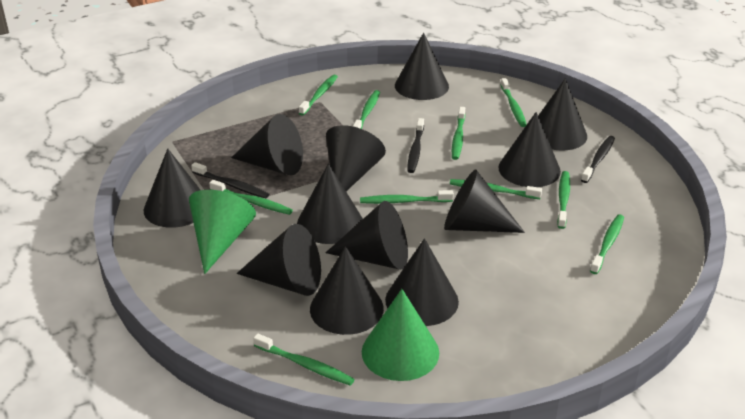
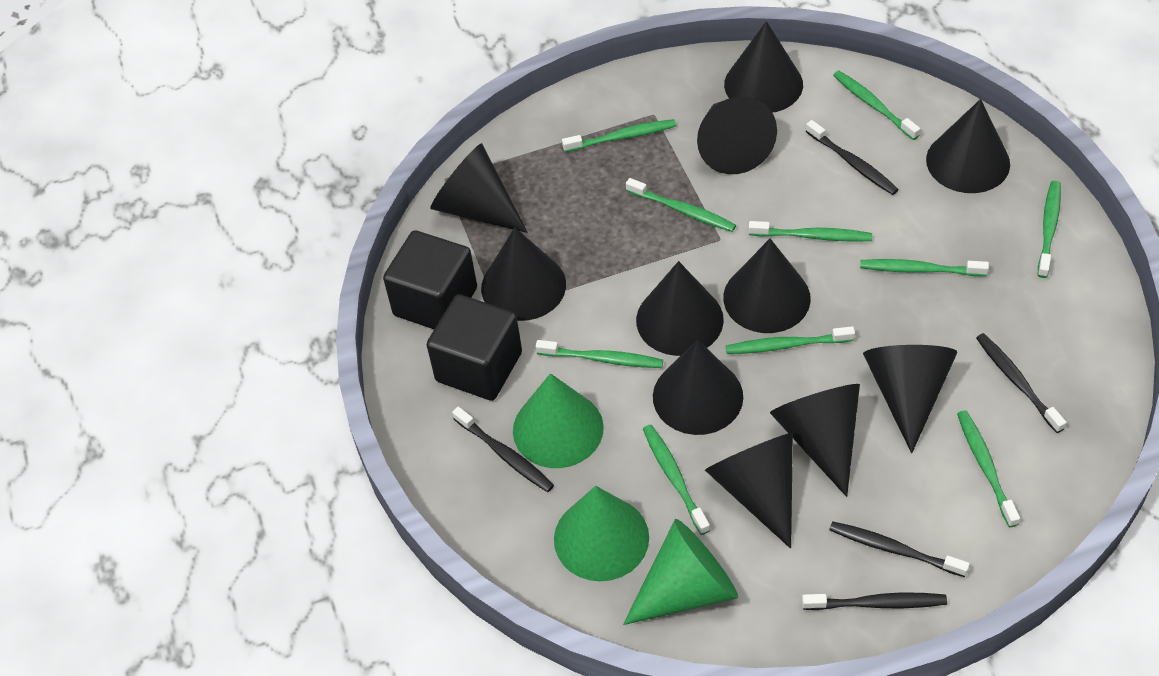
black cone: [144,148,200,228] [231,114,303,175] [237,224,321,296] [297,163,363,244] [310,246,384,335] [325,201,408,270] [326,125,386,191] [385,238,459,326] [395,33,449,100] [444,170,525,233] [498,112,561,187] [538,78,587,151] = 12 -> [430,143,528,233] [481,227,566,321] [636,261,724,356] [653,339,743,435] [697,97,777,174] [705,433,793,549] [723,239,811,333] [724,21,803,113] [770,384,860,497] [863,345,957,453] [926,99,1010,193] = 11
black cube: none = 0 -> [383,230,477,329] [427,294,522,401] = 2
black toothbrush: [191,162,269,198] [407,118,424,173] [581,136,615,183] = 3 -> [452,407,554,492] [802,592,947,610] [806,120,899,195] [829,521,970,577] [976,333,1067,433] = 5
green cone: [189,190,256,274] [362,289,439,381] = 2 -> [513,373,604,468] [554,486,649,581] [623,519,738,625] = 3

